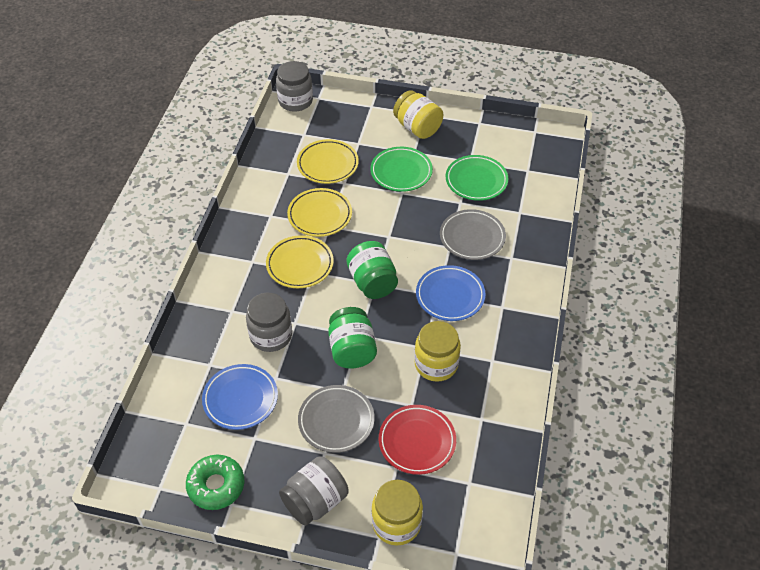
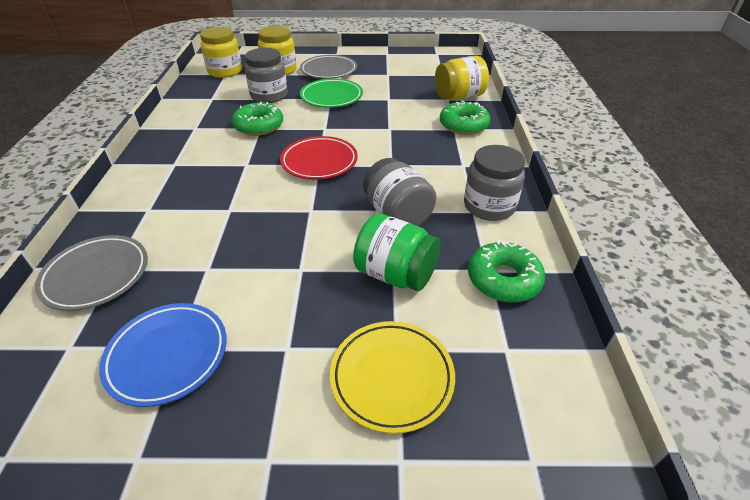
blue plate: [202,364,278,430] [416,265,485,321] = 2 -> [99,303,227,407] = 1
green donut: [186,455,245,510] = 1 -> [232,102,283,136] [440,101,491,135] [468,240,545,302] = 3
green jar: [328,307,377,369] [346,241,398,299] = 2 -> [353,214,441,291] = 1
green plate: [370,147,433,192] [446,155,508,201] = 2 -> [300,78,363,108] = 1
yellow plate: [266,235,334,288] [287,188,352,237] [297,139,359,184] = 3 -> [330,321,455,434] = 1

